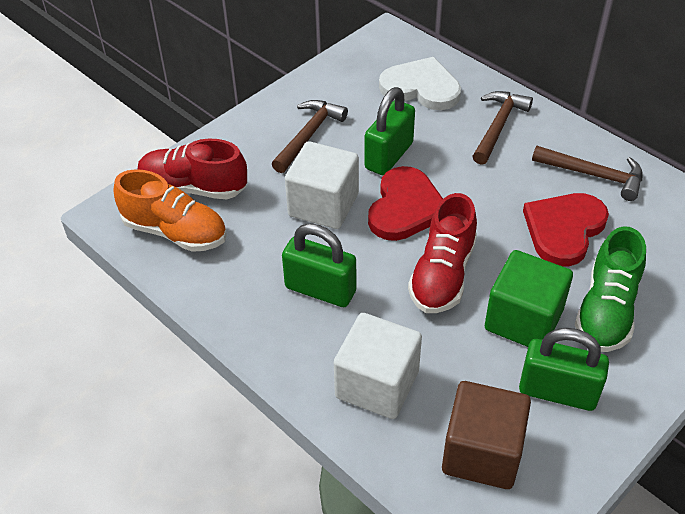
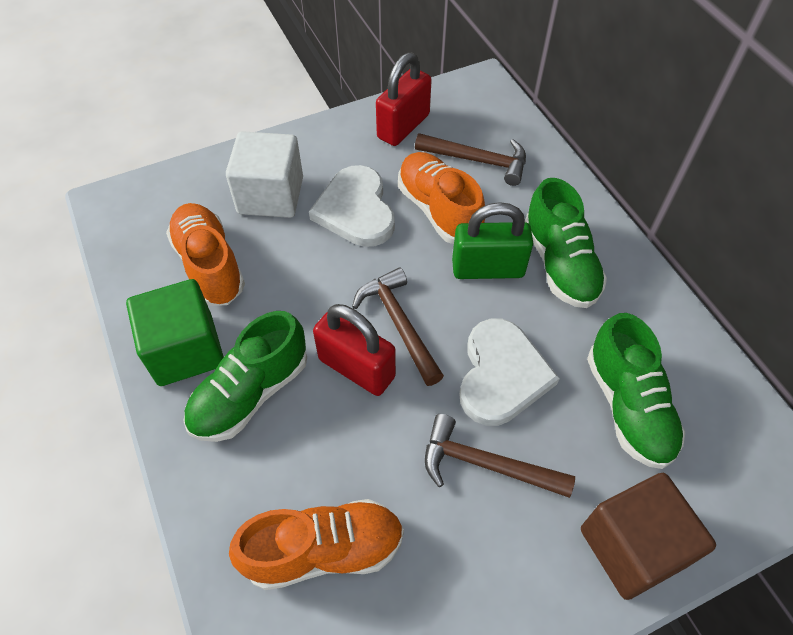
green padlock: [282,223,356,307] [364,87,415,176] [519,328,609,411] = 3 -> [452,202,533,279] = 1
green shoe: [575,226,646,352] = 1 -> [183,311,307,442] [525,178,607,308] [587,313,686,469] = 3
orange shoe: [113,169,227,252] = 1 -> [166,203,245,306] [229,499,404,590] [398,152,485,244] = 3
red heart: [368,166,443,241] [523,193,609,267] = 2 -> none = 0
red padlock: none = 0 -> [313,304,396,396] [376,52,432,146] = 2
red shoe: [137,139,247,199] [408,193,477,313] = 2 -> none = 0
white cube: [285,141,359,229] [334,313,422,419] = 2 -> [226,131,303,218] = 1
white heart: [379,57,461,110] = 1 -> [309,165,395,247] [459,318,560,426] = 2

